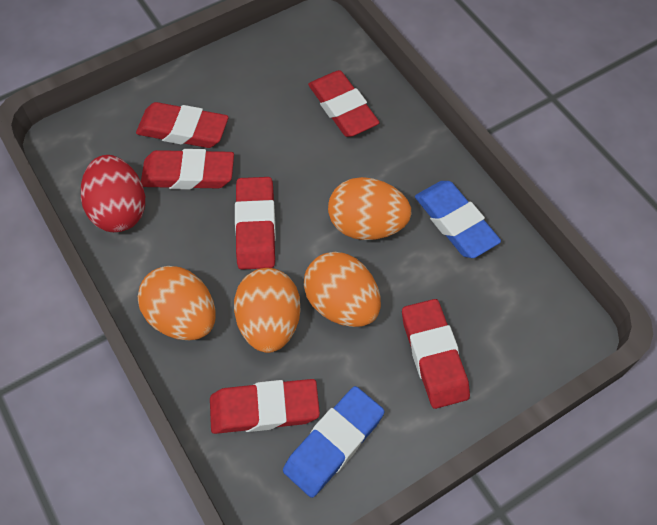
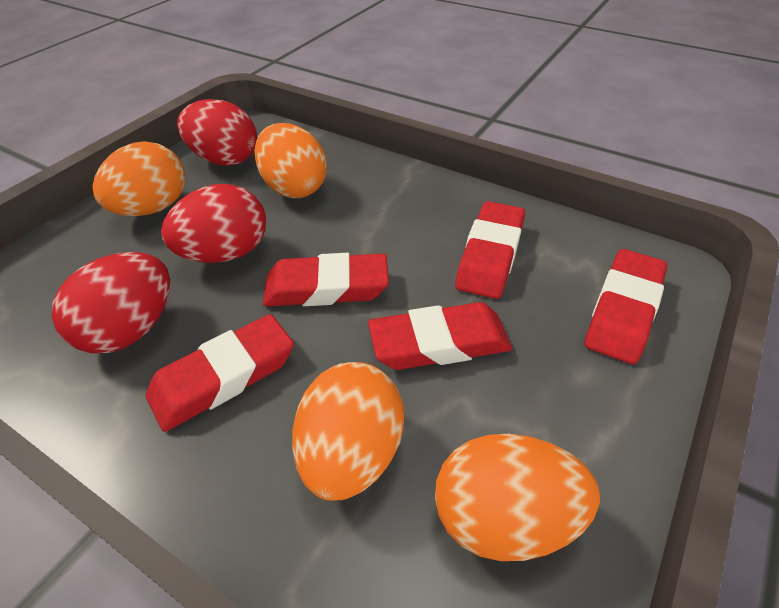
blue eraser: [283,386,384,498] [415,181,501,258] = 2 -> none = 0
red egg: [81,155,145,232] = 1 -> [52,252,170,353] [161,184,266,263] [177,99,257,166] = 3
red eraser: [136,102,229,148] [141,149,234,190] [210,379,320,434] [235,177,276,270] [308,70,380,137] [402,299,470,409] = 6 -> [145,314,294,432] [263,253,389,306] [368,302,512,370] [455,201,525,299] [584,249,667,364] = 5

